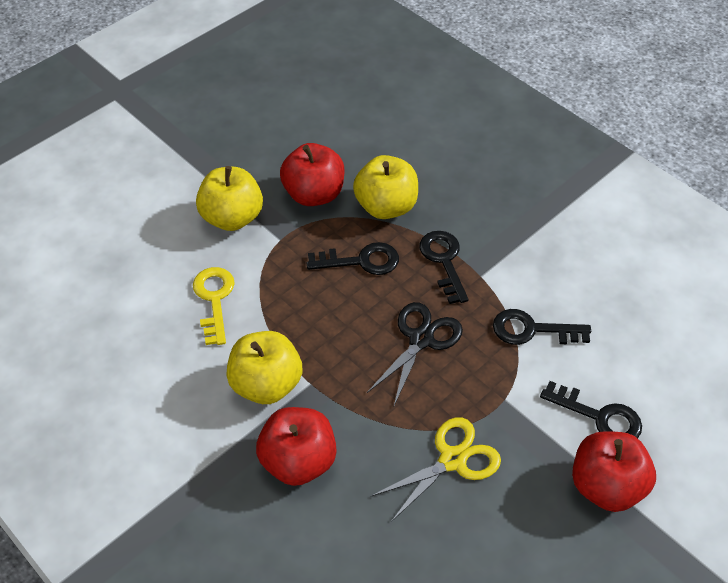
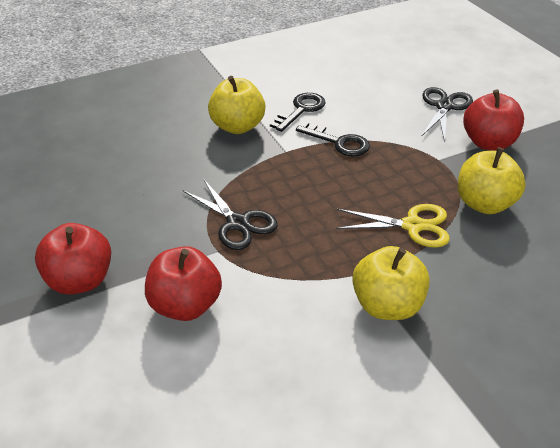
black key: [307,242,399,275] [419,231,469,304] [493,309,591,345] [540,381,642,439] = 4 -> [270,93,326,132] [296,121,370,157] = 2
black scissors: [367,302,463,406] = 1 -> [183,179,278,250] [421,87,473,143] = 2
yellow key: [193,267,235,345] = 1 -> none = 0

